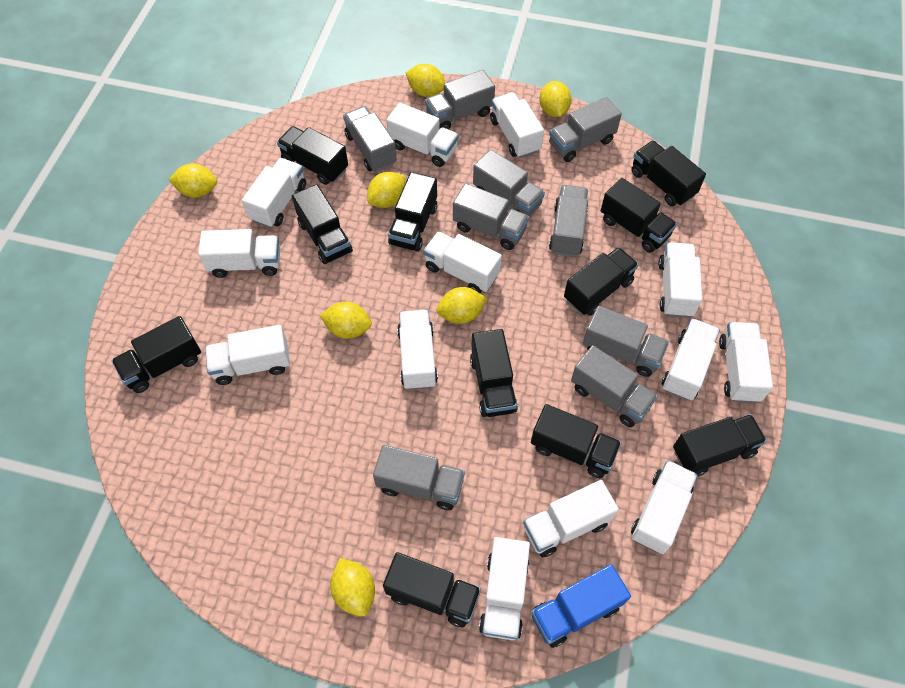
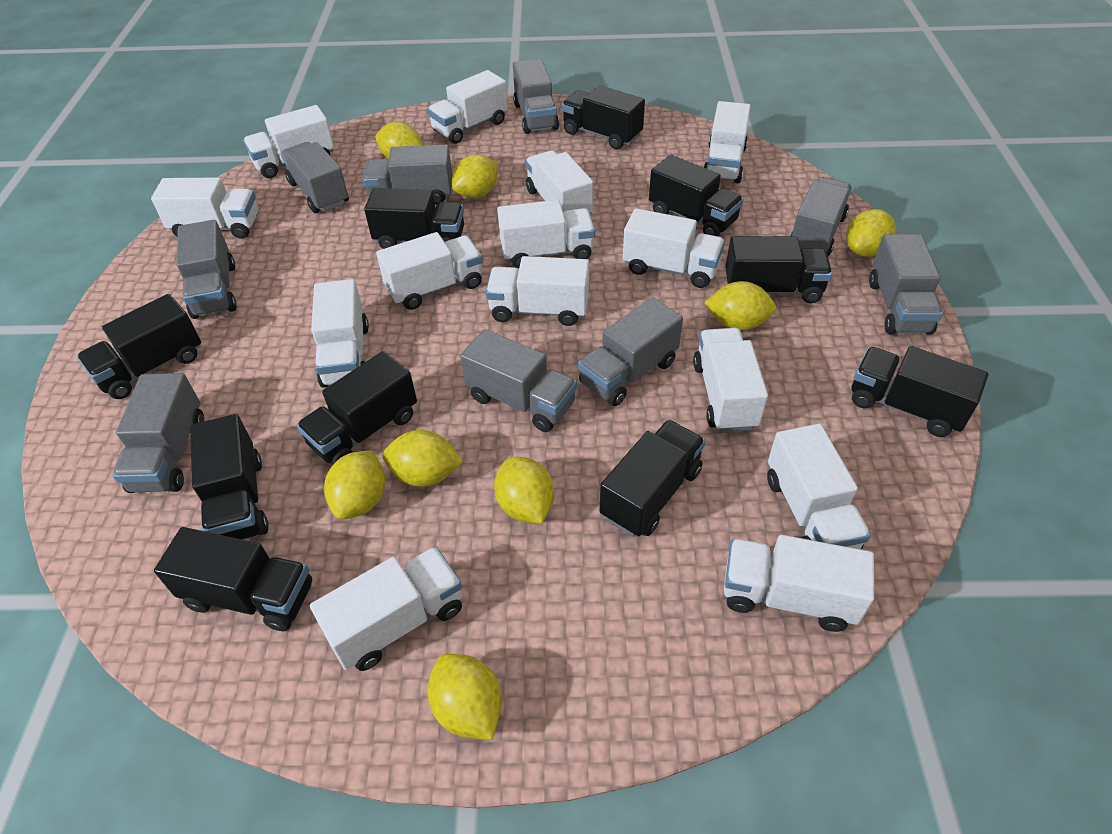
black truck: [111,316,201,393] [277,126,348,185] [292,184,353,264] [383,552,481,627] [388,172,437,252] [470,329,518,417] [531,404,621,478] [564,247,639,316] [601,178,677,253] [631,140,706,206] [673,414,767,477] = 11 -> [77,294,201,399] [154,527,312,631] [190,414,268,539] [296,351,417,465] [364,188,464,249] [562,85,645,150] [600,420,706,537] [649,155,744,236] [725,236,832,303] [852,346,988,437] = 10
blue truck: [531,564,631,648] = 1 -> none = 0
white truck: [198,229,280,278] [205,325,290,385] [242,158,306,228] [387,103,459,167] [397,310,438,390] [423,231,502,293] [479,537,530,640] [490,92,544,158] [523,480,619,557] [631,460,698,554] [658,242,702,318] [662,318,720,400] [719,322,773,403] = 13 -> [151,178,258,239] [243,105,334,178] [310,547,462,671] [311,279,369,388] [376,232,483,310] [427,70,508,144] [486,256,589,326] [497,200,595,268] [525,150,593,214] [623,208,725,288] [693,328,768,432] [703,101,751,183] [724,535,874,632] [767,424,871,549] = 14
yellow lemon: [169,163,217,198] [320,302,372,339] [330,558,375,617] [367,172,405,208] [406,64,445,97] [437,287,488,324] [540,81,571,117] = 7 -> [324,450,385,519] [375,122,423,159] [382,430,463,487] [428,654,502,740] [452,154,498,198] [494,457,554,524] [704,281,776,330] [846,209,896,257] = 8

